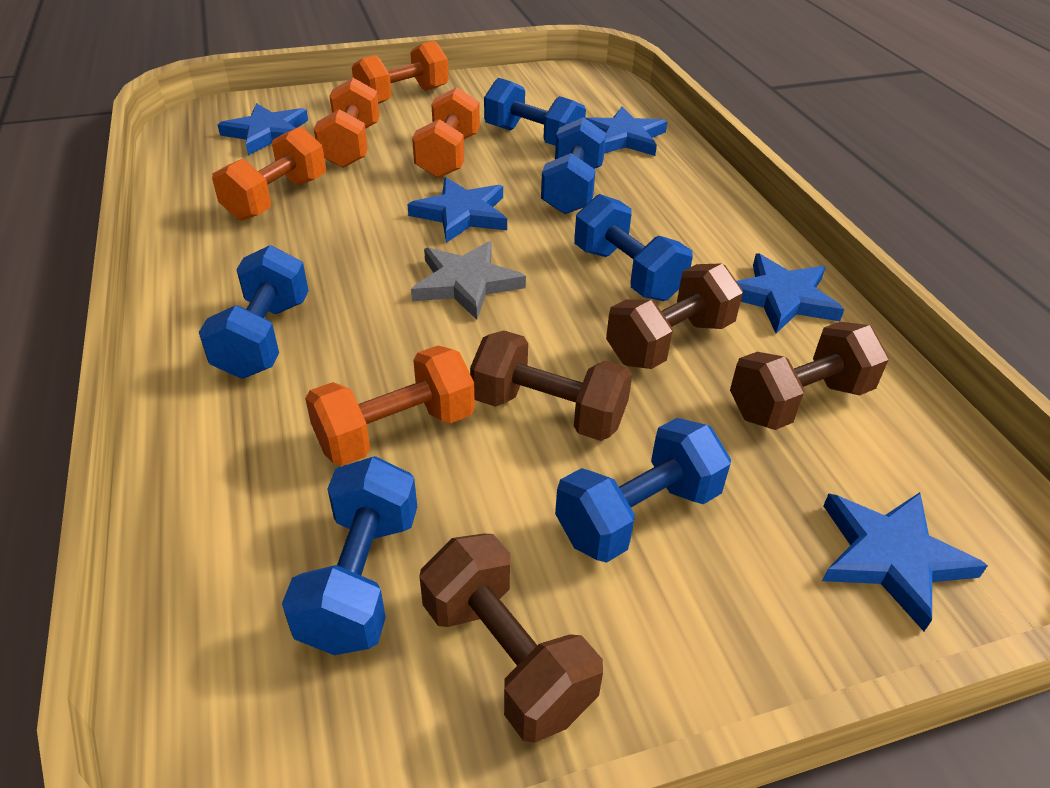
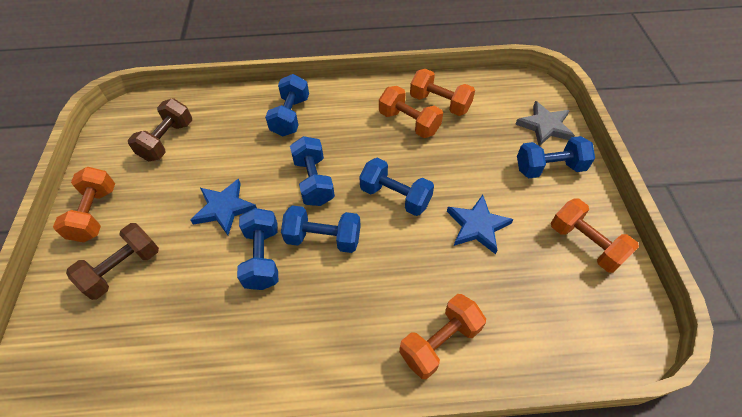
blue star: [217,103,308,155] [407,177,507,243] [585,107,667,156] [737,253,844,333] [822,492,988,631] = 5 -> [190,179,257,235] [447,195,514,254] = 2
brown dumbbell: [419,534,603,743] [470,330,632,441] [606,263,743,369] [730,322,889,430] = 4 -> [66,223,159,300] [128,99,192,161] = 2

